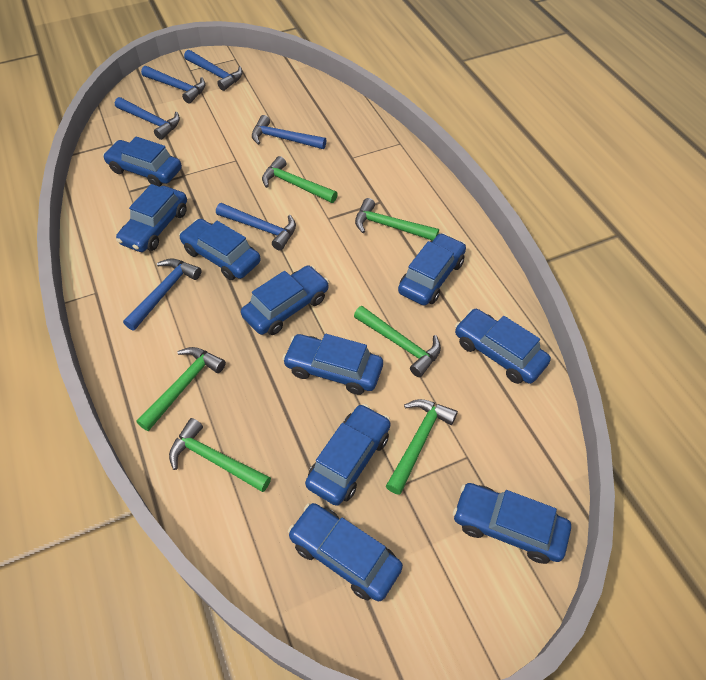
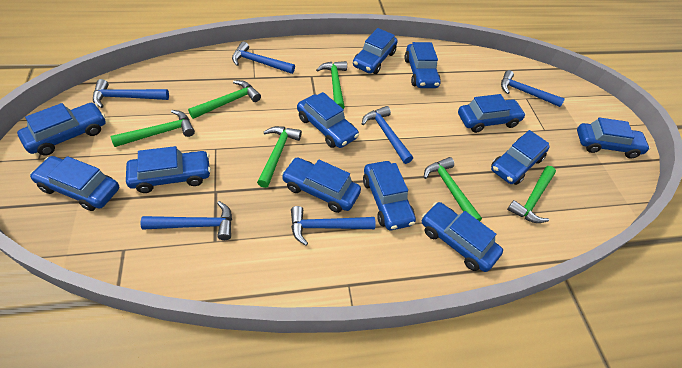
blue car: [103,137,182,187] [116,184,187,252] [179,219,261,280] [241,265,329,335] [282,334,383,395] [288,503,403,601] [305,404,390,506] [398,233,466,305] [453,483,571,564] [455,309,551,384] = 10 -> [17,103,106,155] [30,156,119,211] [126,146,211,193] [281,157,361,213] [297,92,359,148] [353,28,398,74] [363,161,416,230] [404,42,440,88] [422,202,503,272] [458,94,526,133] [491,130,550,185] [577,117,650,159] = 12

